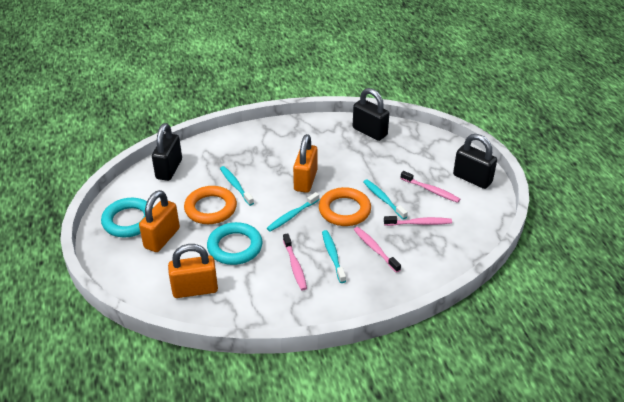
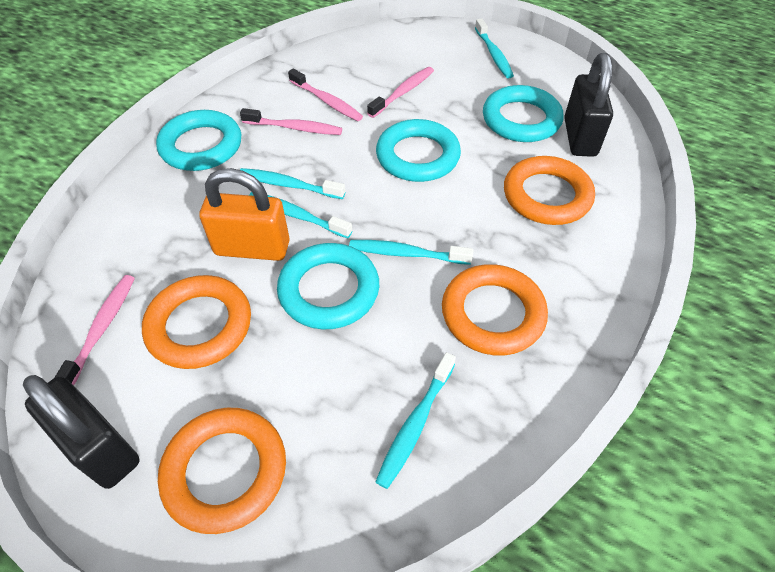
black padlock: [152,123,182,181] [353,88,389,141] [453,134,497,189] = 3 -> [23,375,140,489] [564,53,613,157] = 2
orange padlock: [139,190,180,252] [168,244,218,298] [293,134,318,193] = 3 -> [199,168,290,261] = 1
orange ring: [184,186,237,224] [319,187,371,226] = 2 -> [142,275,251,369] [158,408,286,534] [442,264,548,355] [504,156,595,225] = 4
turquoise ring: [101,198,153,237] [207,222,262,265] = 2 -> [156,110,241,171] [277,243,379,329] [376,119,461,182] [483,85,564,142] = 4
turquoise toothbrush: [220,166,254,206] [267,192,319,232] [322,230,346,283] [363,179,408,220] = 4 -> [240,168,345,199] [249,192,352,238] [349,240,474,265] [375,352,456,489] [475,18,514,79] = 5

